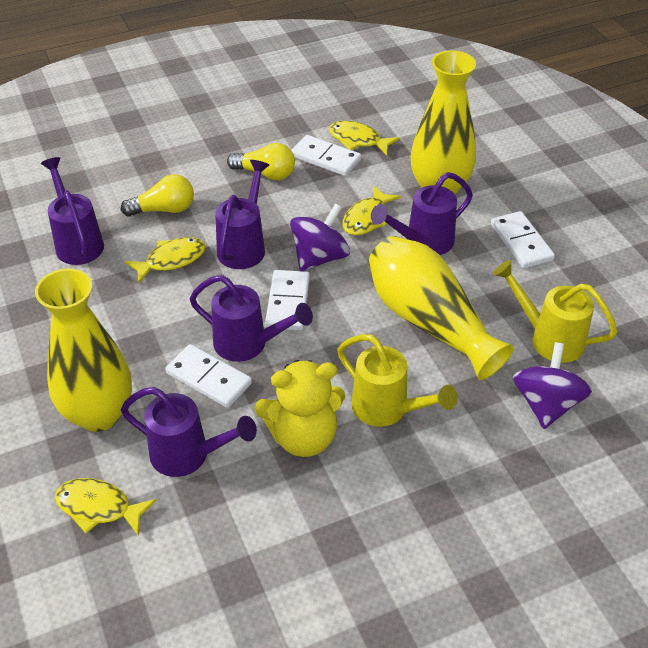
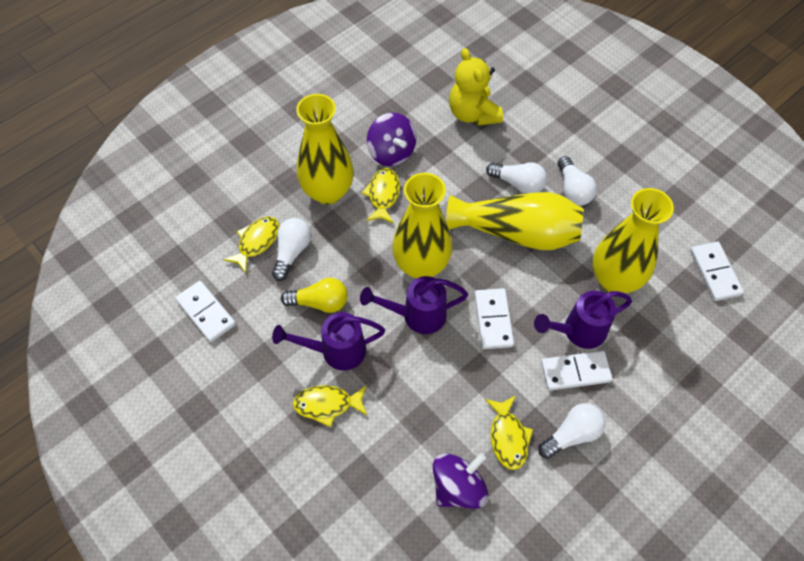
purple watering can: [41,157,104,265] [121,387,257,477] [189,275,313,362] [215,160,269,269] [371,172,473,255] = 5 -> [272,312,385,371] [360,276,468,334] [534,291,632,349] = 3
white light bulb: none = 0 -> [272,218,311,281] [486,162,547,194] [538,403,605,459] [558,156,597,206] = 4
yellow light bulb: [121,174,194,217] [227,143,295,180] = 2 -> [281,278,348,313] = 1
yellow vase: [35,268,132,432] [368,236,514,380] [410,50,476,194] = 3 -> [296,94,354,205] [392,173,452,279] [446,192,584,250] [592,188,674,293] = 4
yellow watering can: [337,334,457,427] [493,260,617,363] = 2 -> none = 0

